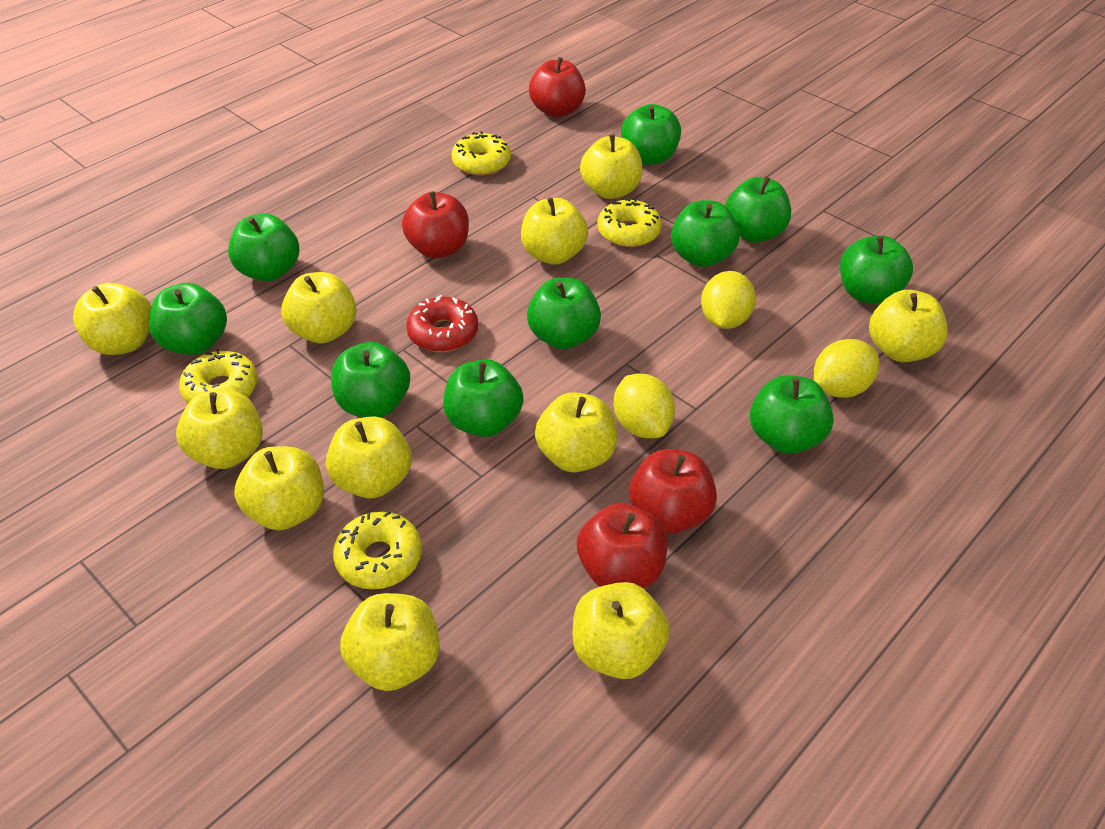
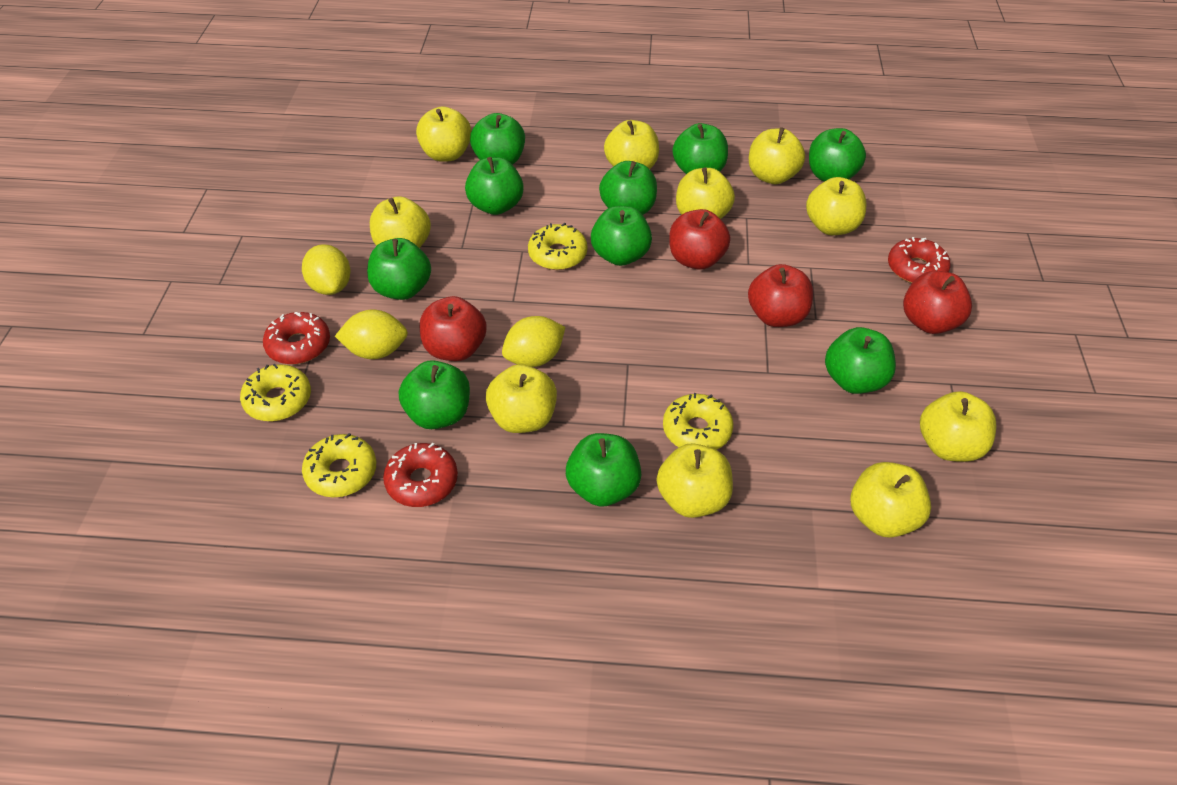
red donut: [406,295,478,352] = 1 -> [263,312,330,364] [383,443,458,507] [888,237,951,283] = 3
yellow apple: [73,283,151,355] [176,389,263,469] [234,446,324,530] [281,272,357,343] [326,416,412,498] [340,593,440,691] [521,197,588,265] [535,392,617,472] [573,582,670,679] [580,135,643,199] [869,290,948,362] = 11 -> [370,196,431,248] [416,107,471,162] [486,364,557,433] [604,120,659,169] [657,443,733,518] [676,168,735,219] [749,127,805,184] [806,177,866,235] [850,462,931,538] [920,391,996,462] = 10

